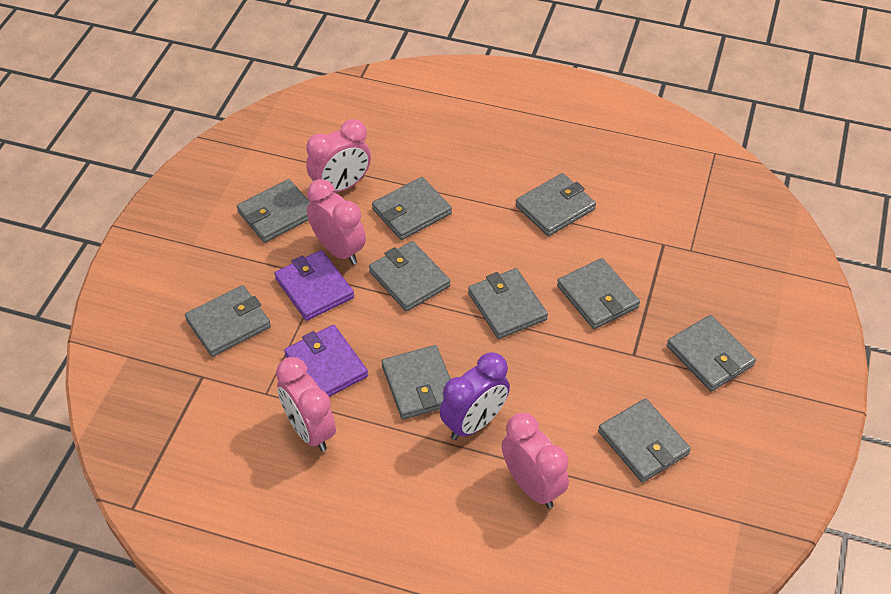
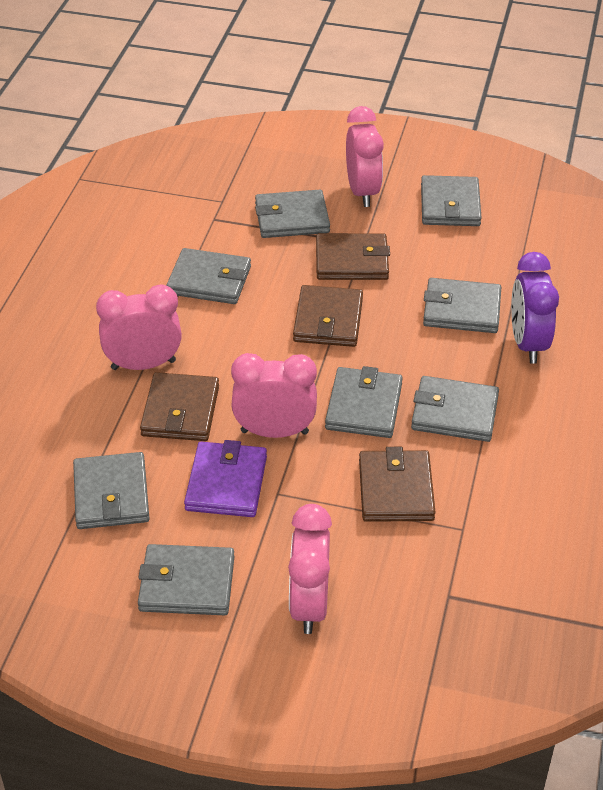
brown wallet: none = 0 -> [140,372,219,441] [293,285,363,347] [316,233,390,280] [359,447,435,522] = 4
grey wallet: [185,285,271,357] [237,179,310,243] [369,241,450,311] [372,177,452,240] [382,345,450,419] [468,268,548,339] [515,173,596,236] [557,258,640,329] [598,398,691,482] [667,315,756,391] = 10 -> [73,452,150,529] [138,544,235,615] [166,248,251,304] [255,190,330,238] [325,366,403,438] [411,376,499,442] [421,175,482,226] [423,278,501,333] = 8
purple wallet: [274,250,354,321] [284,325,368,397] = 2 -> [184,440,267,517] = 1

